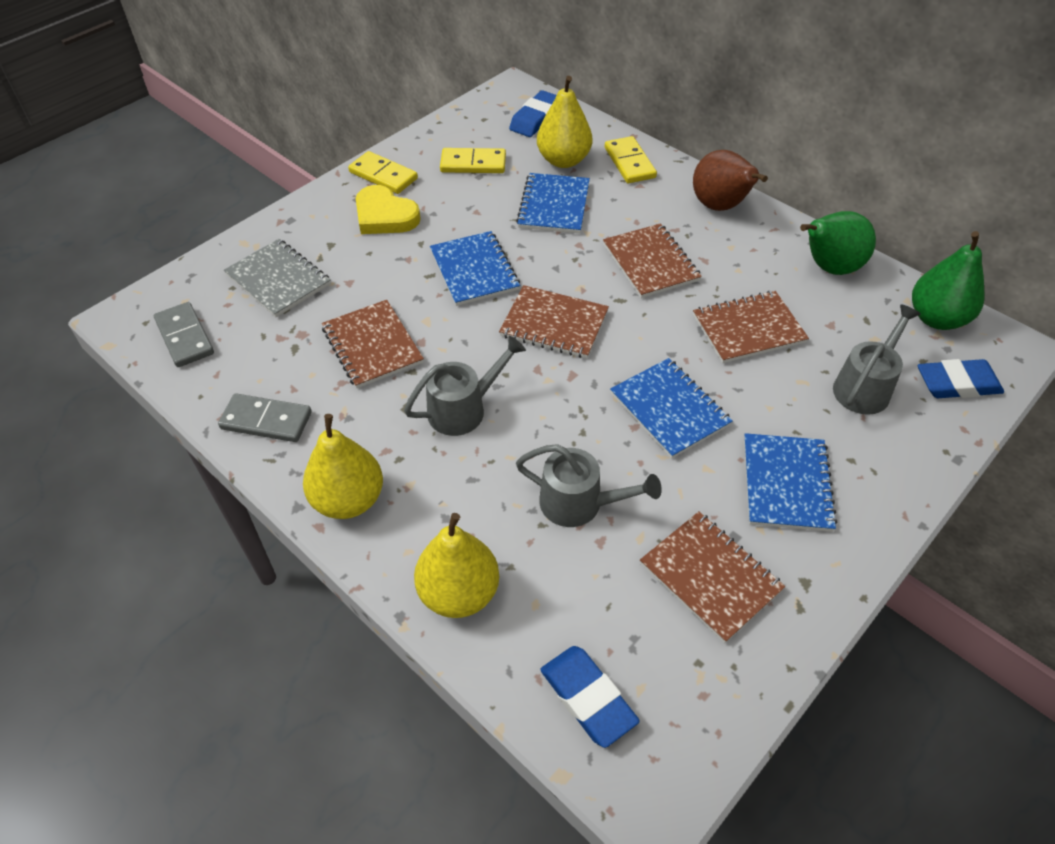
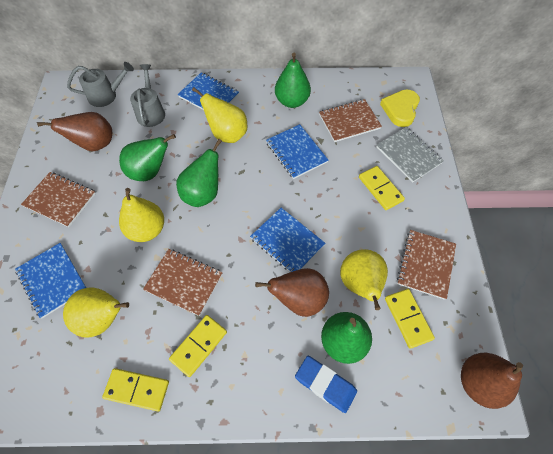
blue eraser: [509,90,557,137] [540,646,640,748] [918,359,1004,398] = 3 -> [295,356,357,413] = 1
brown notebook: [322,300,424,388] [499,285,609,358] [603,223,702,298] [640,512,785,643] [693,291,809,363] = 5 -> [21,172,96,227] [143,249,223,316] [319,99,382,142] [397,230,456,300] = 4
brown pear: [693,150,768,211] = 1 -> [37,112,112,151] [255,268,329,317] [461,353,523,409] = 3
green pear: [800,211,876,275] [912,231,984,330] = 2 -> [119,134,176,181] [176,139,222,207] [275,53,311,108] [321,312,372,364] = 4
grey domino: [154,302,214,367] [218,393,312,442] = 2 -> none = 0
grey watering can: [404,336,526,436] [516,444,662,527] [833,304,921,415] = 3 -> [67,62,134,107] [130,64,165,127] = 2
yellow domino: [348,151,418,194] [440,148,506,173] [605,136,657,183] = 3 -> [102,368,169,412] [169,315,227,377] [359,166,405,210] [385,289,435,349] = 4
yellow pear: [303,414,383,519] [414,513,499,618] [537,76,592,168] = 3 -> [63,288,129,338] [119,188,164,242] [192,87,247,143] [340,249,388,310] = 4

